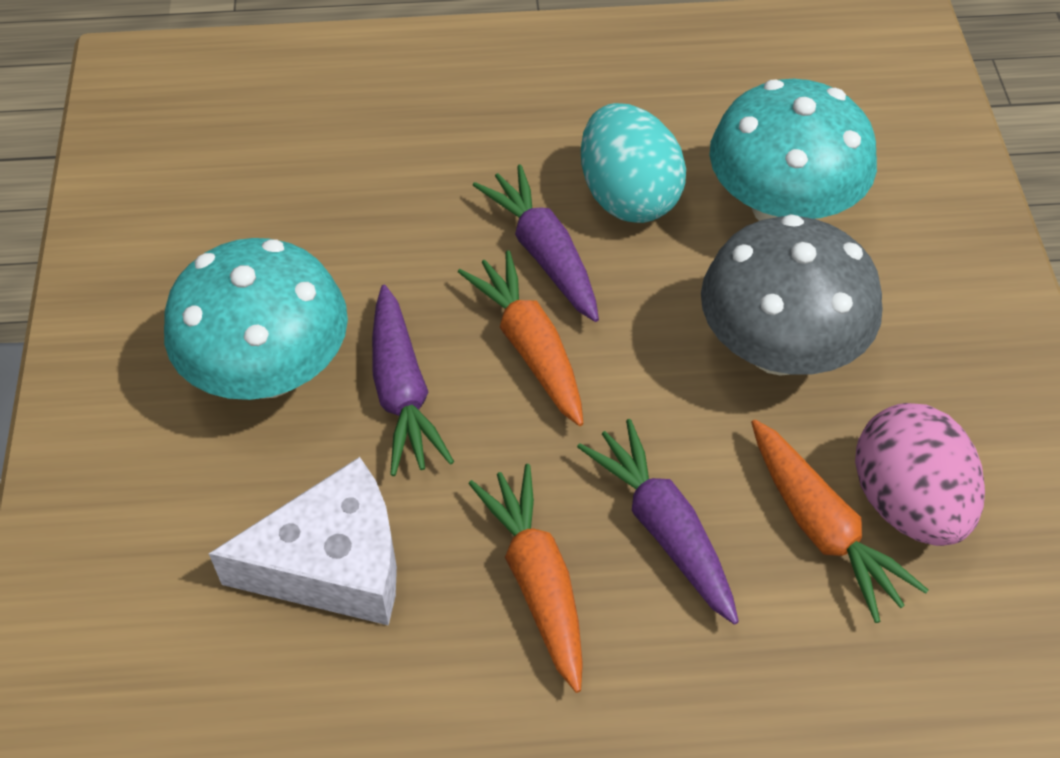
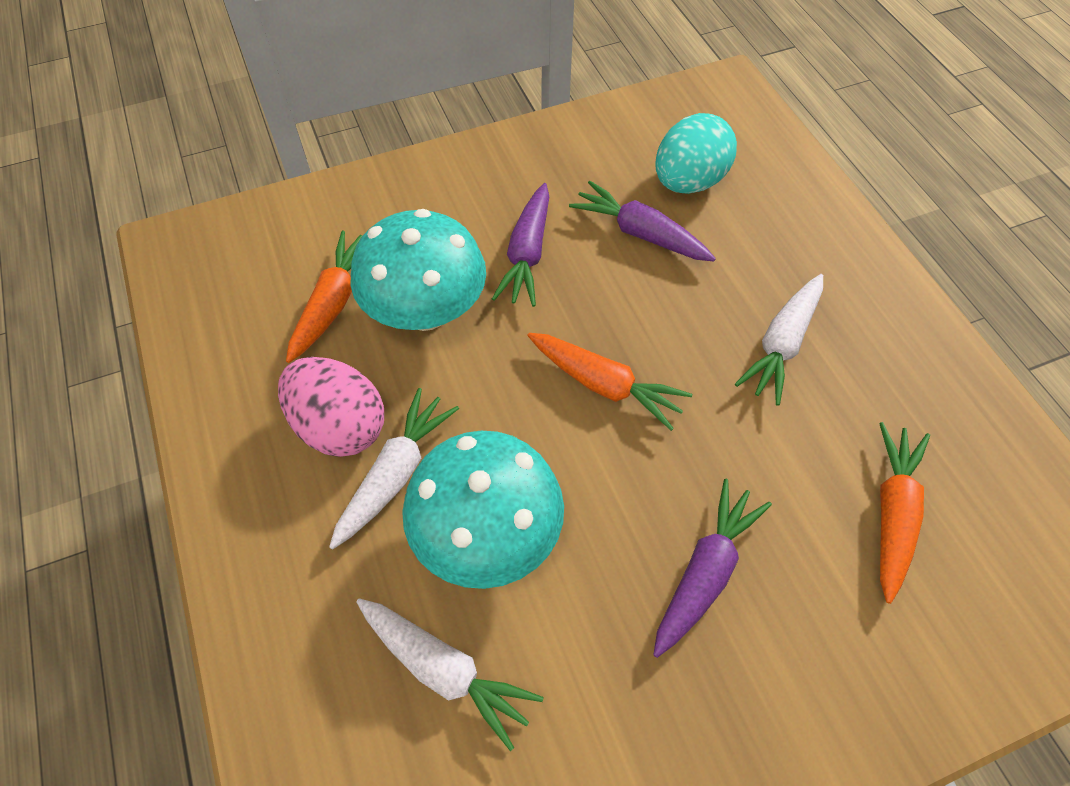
grey mushroom: [701,214,883,376] = 1 -> none = 0
white carrot: none = 0 -> [329,388,459,549] [356,598,544,751] [735,274,823,406] = 3
white cheese: [209,457,397,626] = 1 -> none = 0

